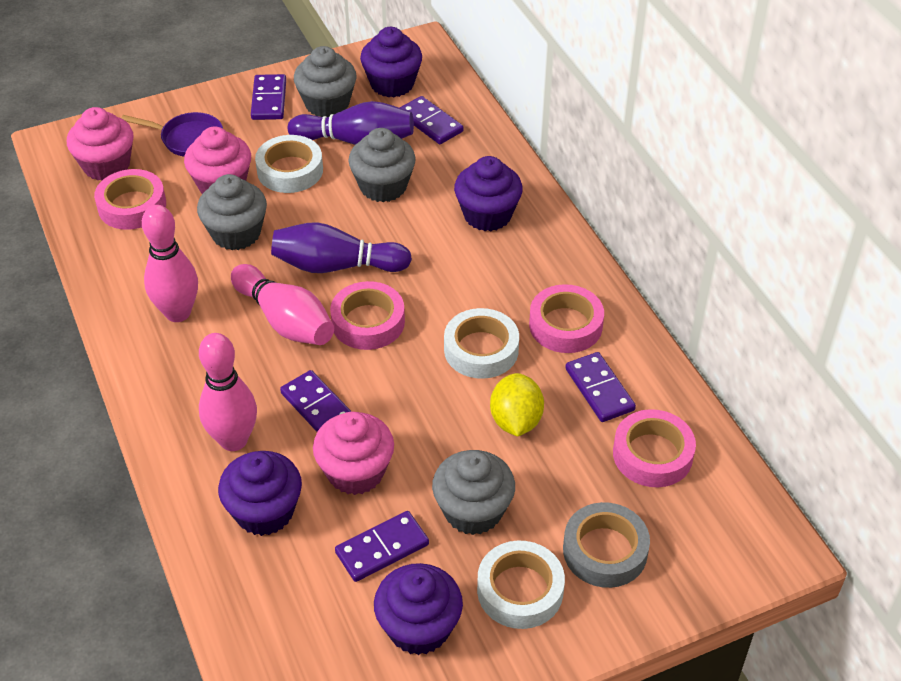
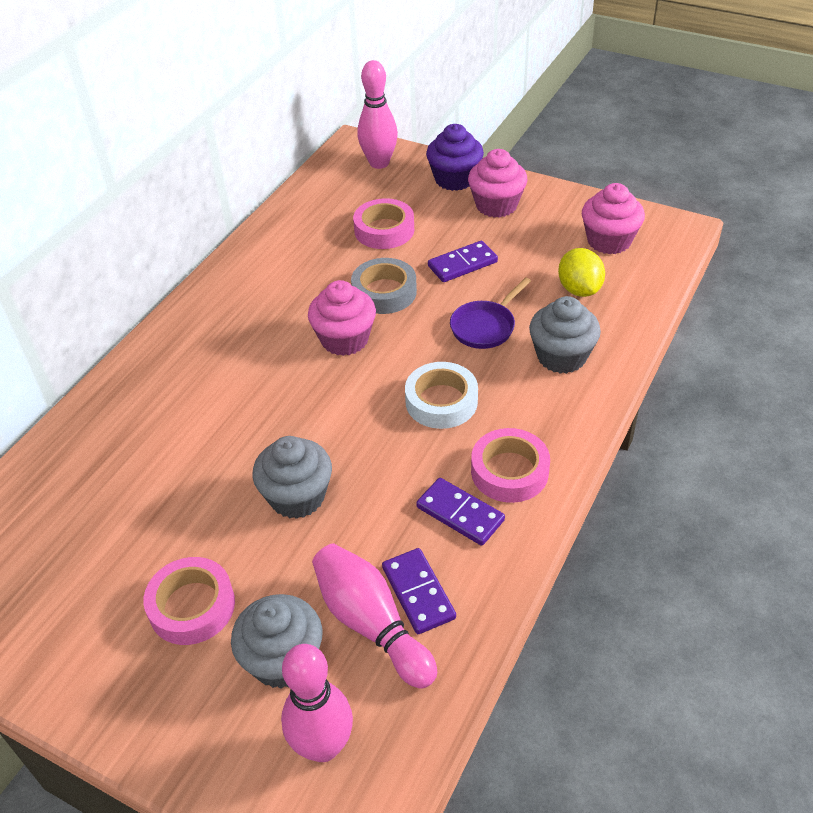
grey cupcake: [197,174,267,250] [294,46,357,117] [349,128,416,202] [432,450,515,535] = 4 -> [231,594,322,689] [252,436,332,519] [529,296,601,374] = 3
pink tape: [94,169,166,230] [330,281,405,350] [529,284,604,353] [613,409,696,487] = 4 -> [143,557,235,645] [353,198,414,249] [471,428,550,503] = 3
purple bowling pin: [271,222,412,273] [288,101,414,145] = 2 -> none = 0
purple cupcake: [218,451,302,536] [360,27,422,97] [374,563,463,655] [454,156,523,231] = 4 -> [426,124,484,191] = 1
purple domino: [251,74,286,120] [280,370,352,432] [335,511,429,582] [400,96,463,144] [565,352,636,422] = 5 -> [382,548,456,634] [416,478,505,546] [428,241,498,282] = 3
white tape: [255,135,323,193] [444,308,519,379] [477,541,565,629] = 3 -> [405,362,478,429] = 1

